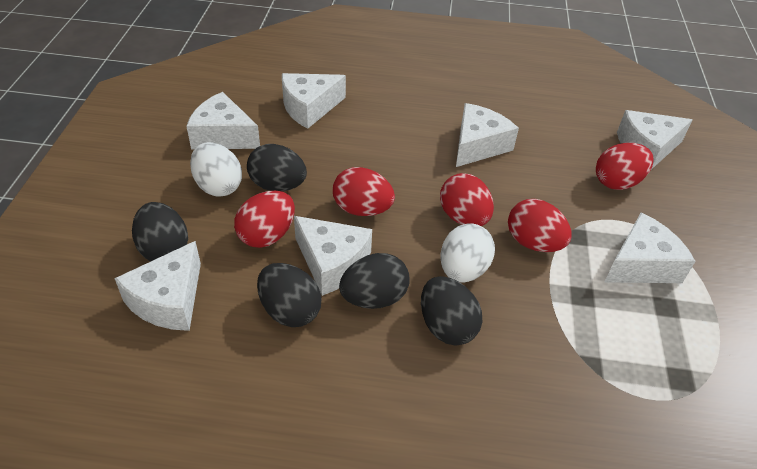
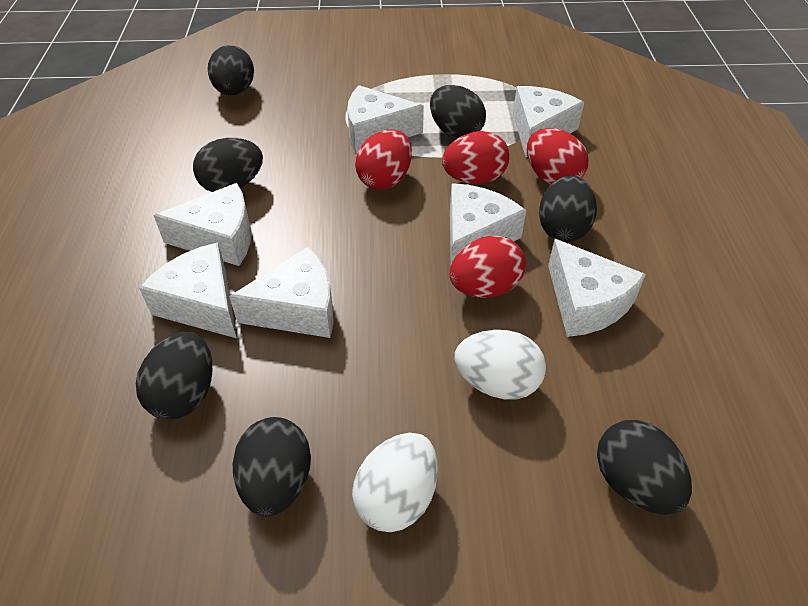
black egg: [132,202,188,261] [247,144,307,191] [257,263,322,327] [339,253,409,309] [421,276,483,346] = 5 -> [136,332,212,419] [193,138,263,192] [208,45,254,96] [233,417,311,517] [430,85,486,139] [539,175,597,242] [597,420,692,515] = 7
red egg: [234,191,295,248] [333,167,395,216] [440,173,494,226] [508,199,572,252] [596,143,654,190] = 5 -> [355,129,412,190] [442,131,509,184] [450,236,526,298] [527,128,588,185] = 4

